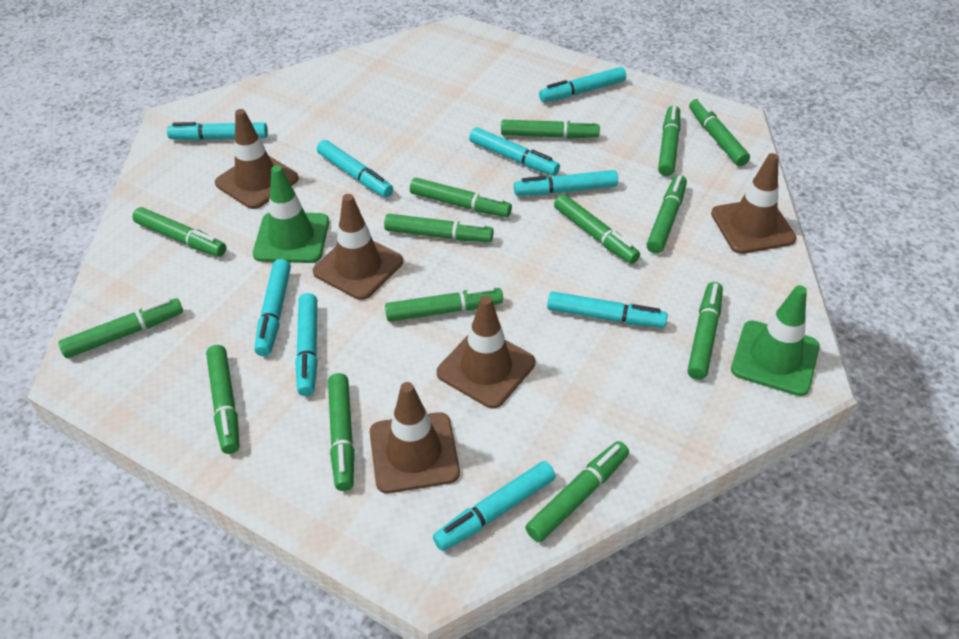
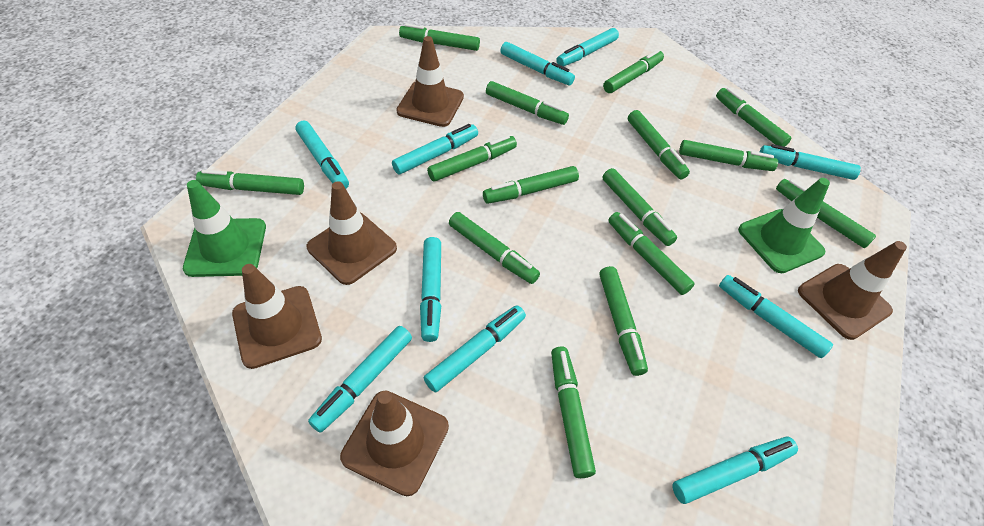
green marker: [58,298,183,358] [133,207,226,257] [206,345,239,454] [328,373,354,491] [384,214,494,242] [385,287,503,322] [410,178,512,217] [501,120,600,139] [525,441,629,542] [554,194,640,264] [647,175,687,254] [658,105,680,176] [687,282,723,380] [689,98,750,166] = 14 -> [196,170,304,195] [399,24,480,51] [427,135,517,182] [449,212,540,284] [483,166,579,204] [486,81,569,125] [551,347,596,478] [599,266,648,376] [602,168,677,246] [603,49,664,93] [608,212,695,295] [628,110,690,179] [679,140,778,171] [716,88,792,147] [776,179,876,248] = 15
turquoise marker: [167,122,268,141] [254,259,291,356] [295,293,318,396] [317,140,393,197] [433,461,556,551] [469,127,560,176] [514,170,618,196] [539,67,626,102] [547,291,668,328] = 9 -> [295,120,349,188] [308,326,412,433] [392,124,478,174] [420,237,441,342] [424,305,526,392] [500,42,575,86] [556,28,619,67] [672,436,798,504] [719,275,833,358] [760,144,861,180] = 10

